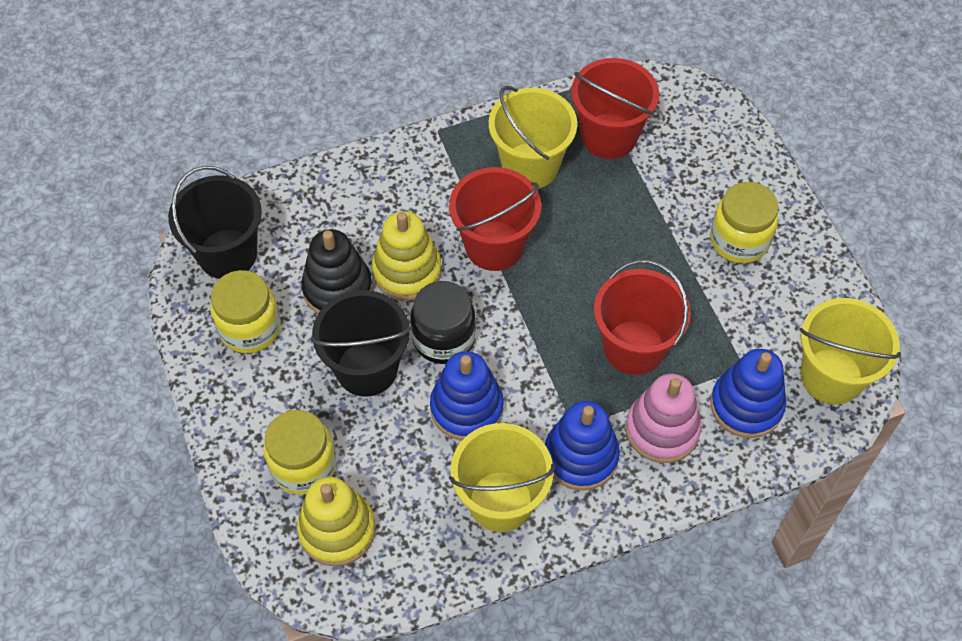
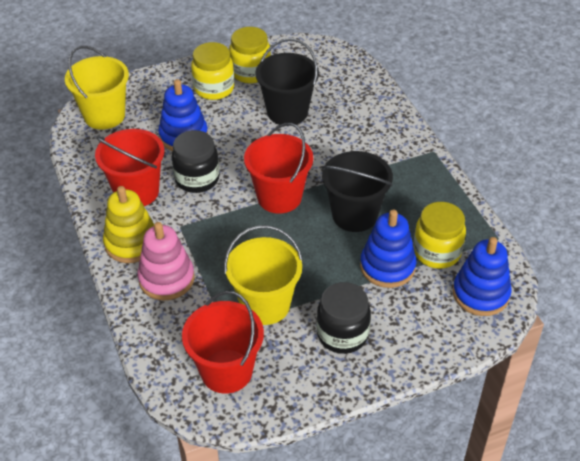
black jar: [410,281,476,364] = 1 -> [172,130,220,193] [316,282,371,354] = 2
black stacking toy: [301,229,373,314] = 1 -> none = 0
yellow bucket: [449,423,555,532] [489,86,577,189] [799,298,901,405] = 3 -> [65,46,129,130] [224,225,303,325] = 2
yellow stacking toy: [297,477,376,566] [372,211,442,300] = 2 -> [103,186,154,263] = 1

